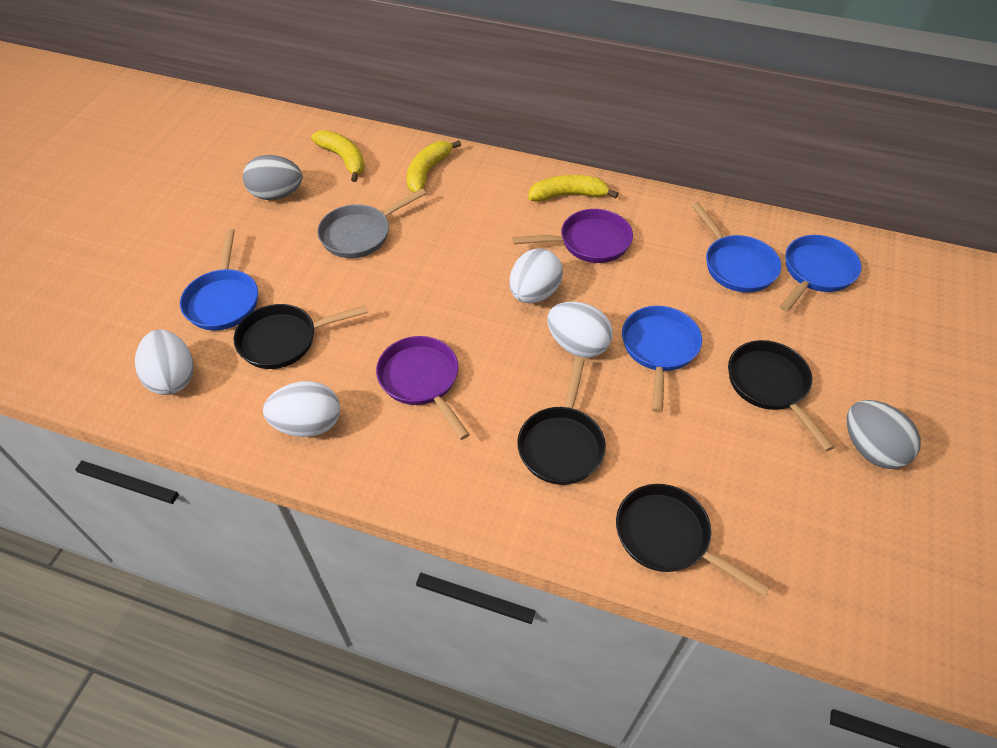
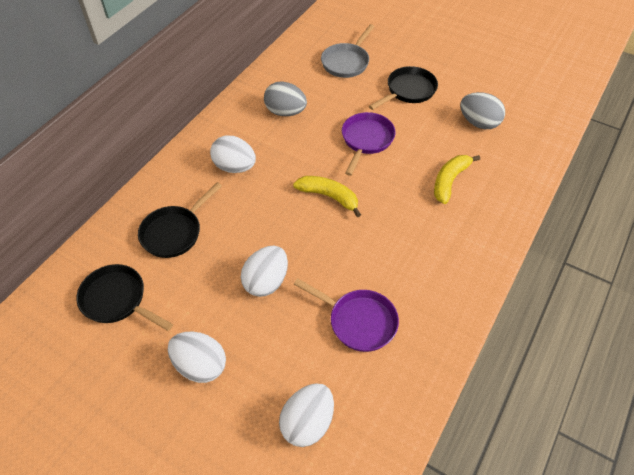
black pan: [234,304,368,369] [517,357,606,485] [616,484,770,597] [728,340,835,451] = 4 -> [76,264,173,331] [138,182,222,258] [369,66,438,110] = 3
blue pan: [180,229,258,330] [622,306,702,412] [691,202,781,293] [780,235,861,312] = 4 -> none = 0
yellow banana: [311,130,365,182] [407,140,461,192] [528,175,619,202] = 3 -> [293,176,361,217] [434,155,480,204] = 2

